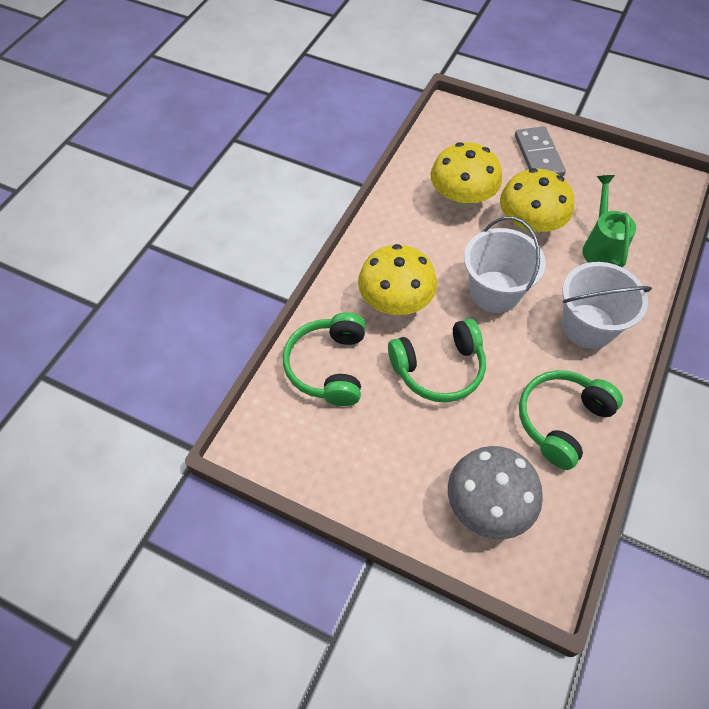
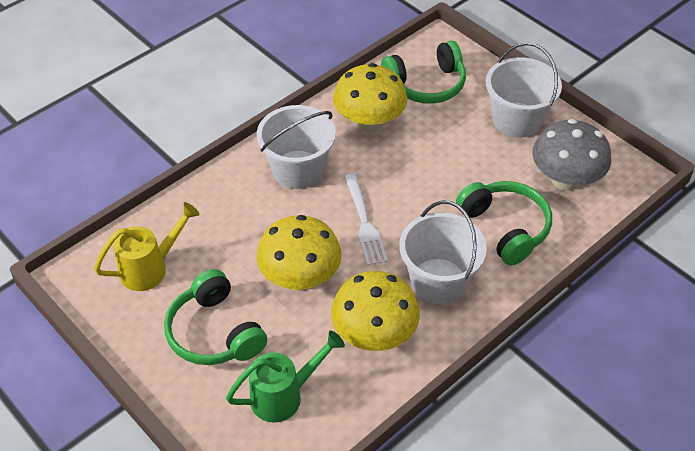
grey domino: [515,126,566,176] = 1 -> none = 0
white bucket: [464,216,546,313] [562,262,652,349] = 2 -> [257,105,336,189] [399,201,487,304] [486,42,562,138] = 3
white fork: none = 0 -> [344,174,388,266] = 1
yellow watering can: none = 0 -> [94,202,200,291] = 1

